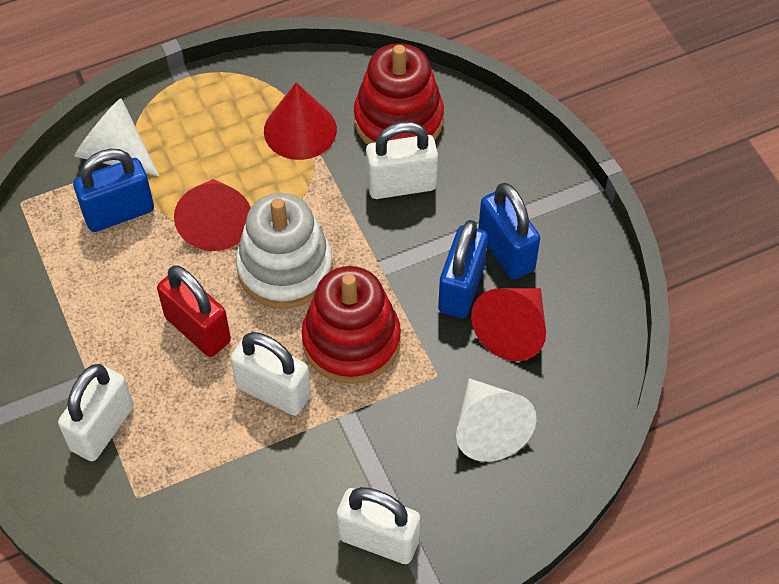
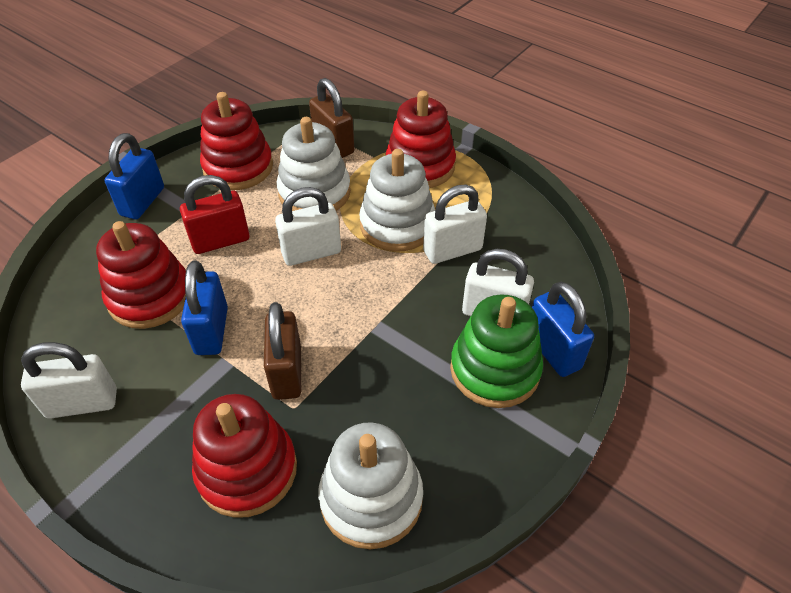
brown padlock: none = 0 -> [264,302,301,400] [309,78,354,158] = 2
green stacking toy: none = 0 -> [450,294,543,408] = 1
red cone: [174,179,251,251] [264,82,337,160] [471,288,546,361] = 3 -> none = 0
red stacking toy: [302,266,401,384] [354,43,444,145] = 2 -> [96,221,186,329] [192,394,297,518] [200,92,273,190] [385,91,456,188] = 4
white cone: [74,98,159,176] [456,378,537,462] = 2 -> none = 0
white stacking toy: [236,193,333,309] = 1 -> [277,117,351,211] [318,422,423,549] [359,149,435,252] = 3

